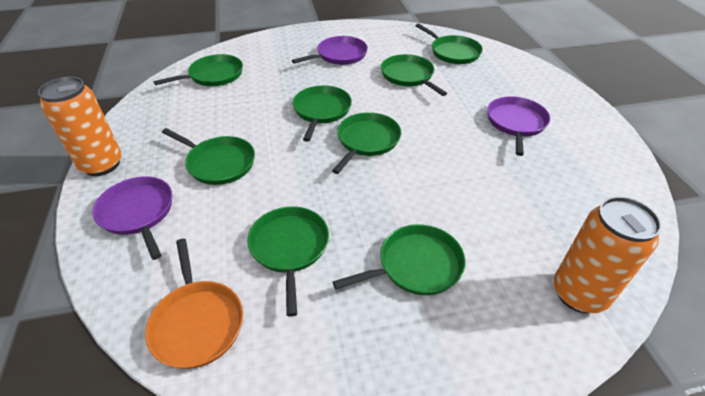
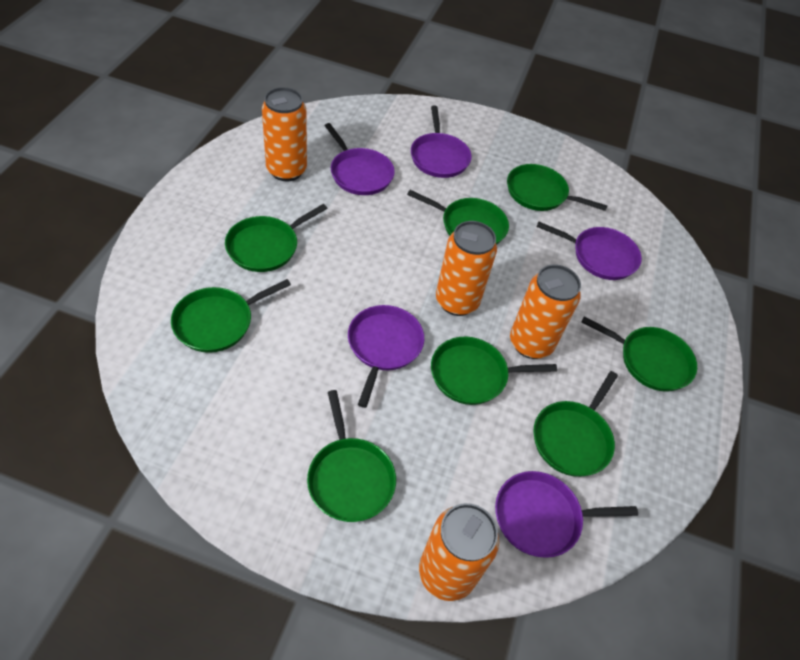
orange can: [38,76,122,176] [554,197,662,313] = 2 -> [262,87,307,181] [419,503,499,601] [436,221,497,316] [510,264,581,359] = 4
orange pan: [145,238,243,369] = 1 -> none = 0
purple pan: [92,176,173,260] [292,36,368,65] [487,96,550,156] = 3 -> [325,123,395,195] [348,305,424,408] [411,105,472,178] [495,471,638,558] [537,222,642,280] = 5

